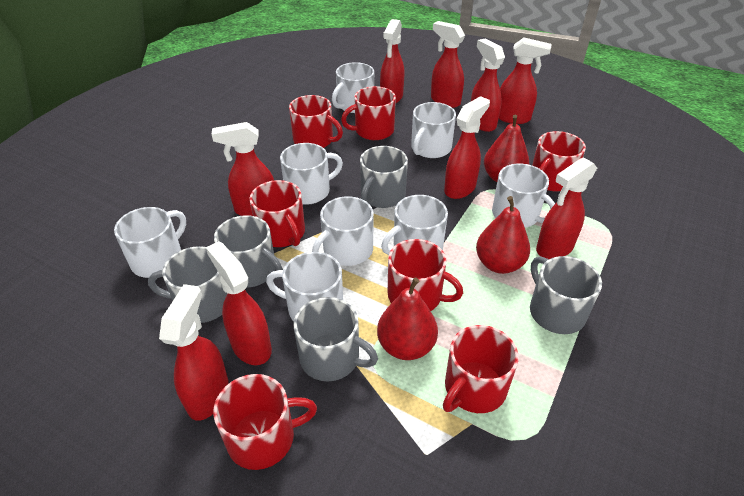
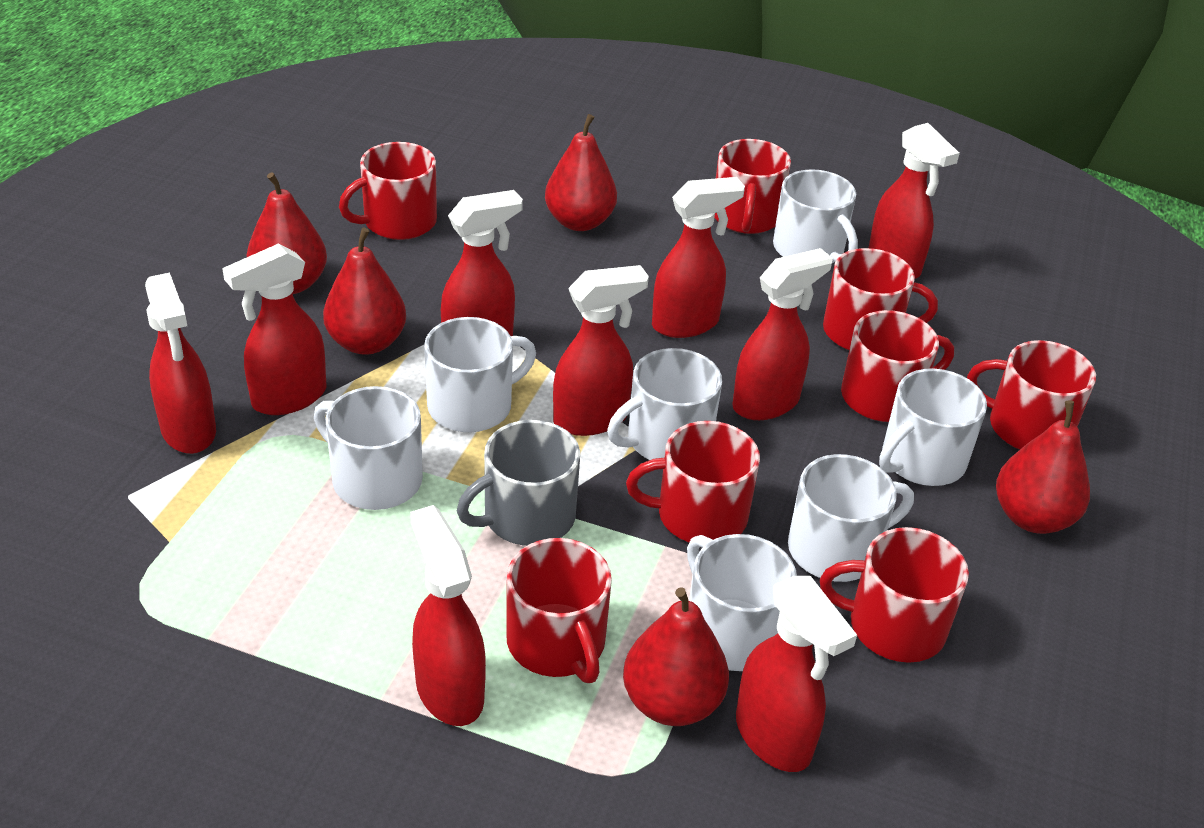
grey mug: [148,246,228,323] [214,215,283,288] [294,297,378,382] [360,146,408,208] [530,256,602,334] = 5 -> [457,420,580,546] = 1
red mug: [213,374,317,470] [249,180,305,247] [289,95,343,148] [341,86,396,140] [388,239,463,311] [443,325,519,413] [532,131,586,192] = 7 -> [339,142,437,240] [506,538,612,683] [626,421,760,542] [714,139,791,234] [820,527,969,663] [823,248,938,350] [841,310,954,422] [967,340,1096,450] = 8
red pear: [377,278,438,360] [476,196,530,274] [484,114,529,182] = 3 -> [247,172,327,294] [323,228,406,355] [545,114,617,231] [623,587,729,726] [996,400,1090,534] = 5
white mug: [114,207,186,278] [266,252,343,321] [280,143,343,205] [312,196,374,266] [332,62,374,113] [381,195,448,255] [411,102,456,158] [492,164,555,228] = 8 -> [314,386,423,510] [424,317,536,432] [607,348,722,460] [687,534,797,671] [773,169,858,263] [788,454,914,582] [879,368,987,486] = 7

